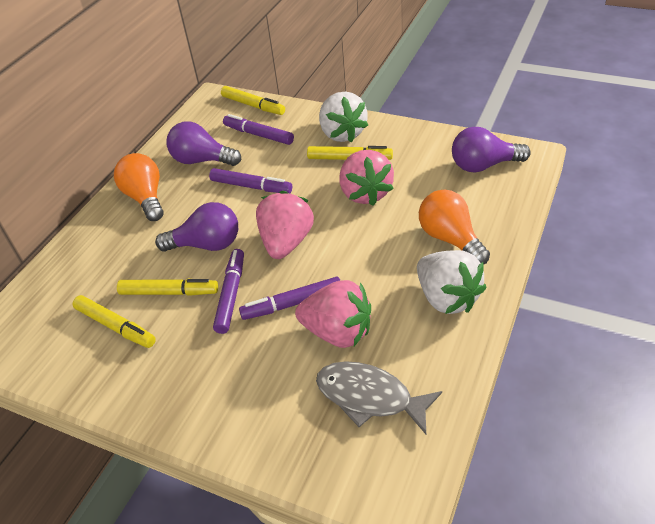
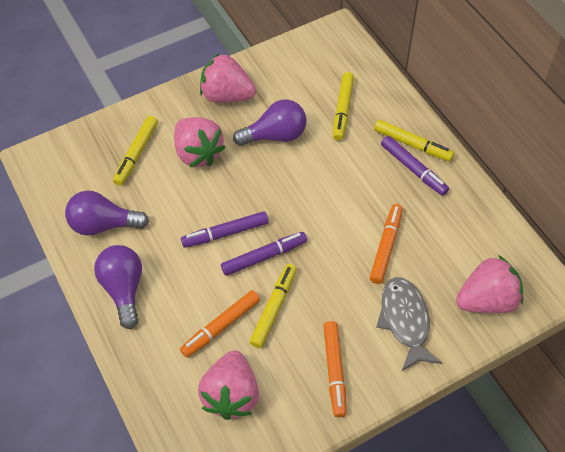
orange light bulb: [114,153,163,221] [419,190,490,265] = 2 -> none = 0
orange marker: none = 0 -> [180,290,260,358] [323,321,347,417] [370,204,403,284] = 3
pink strawberry: [256,191,314,259] [295,280,371,348] [340,150,394,206] = 3 -> [174,117,226,167] [198,351,259,420] [200,53,256,103] [456,255,523,313] = 4
purple marker: [209,168,292,194] [213,249,244,334] [223,114,294,145] [239,276,341,320] = 4 -> [181,211,269,248] [221,232,307,276] [381,136,449,196] = 3
white strawberry: [319,92,368,143] [417,250,487,314] = 2 -> none = 0

